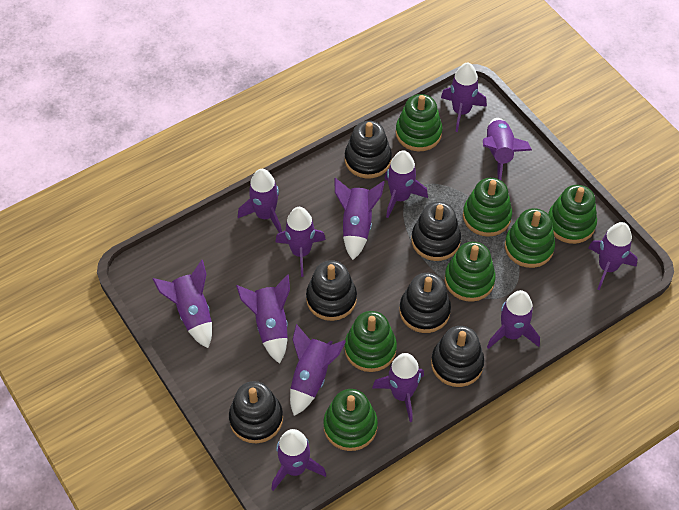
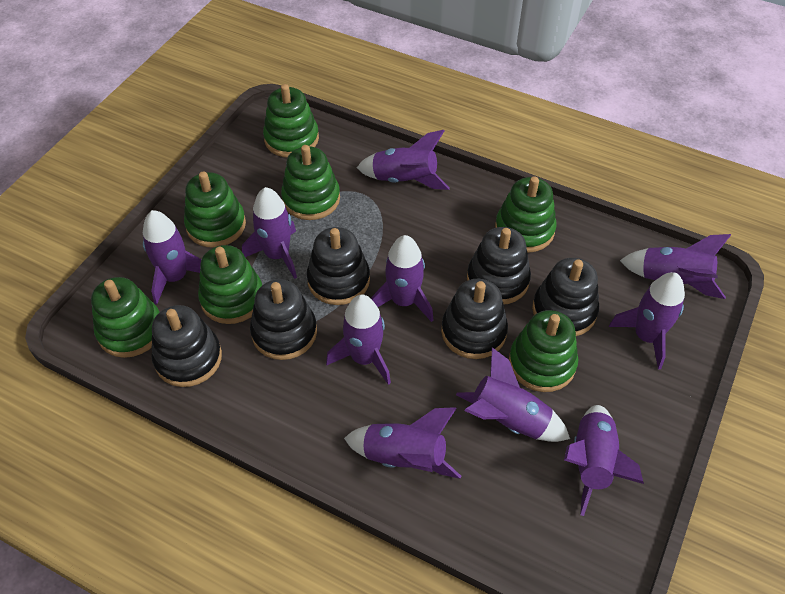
purple rocket: [153,260,212,348] [236,274,290,364] [238,169,282,233] [272,429,326,491] [276,207,326,277] [290,324,346,416] [335,178,385,260] [372,353,424,422] [384,150,428,218] [441,63,487,132] [483,118,532,180] [487,290,540,349] [588,222,638,290] = 13 -> [143,210,202,305] [242,187,297,279] [326,295,391,385] [344,407,461,479] [357,130,450,190] [371,235,433,322] [456,347,570,442] [564,405,644,516] [609,272,685,369] [620,234,731,299] = 10

